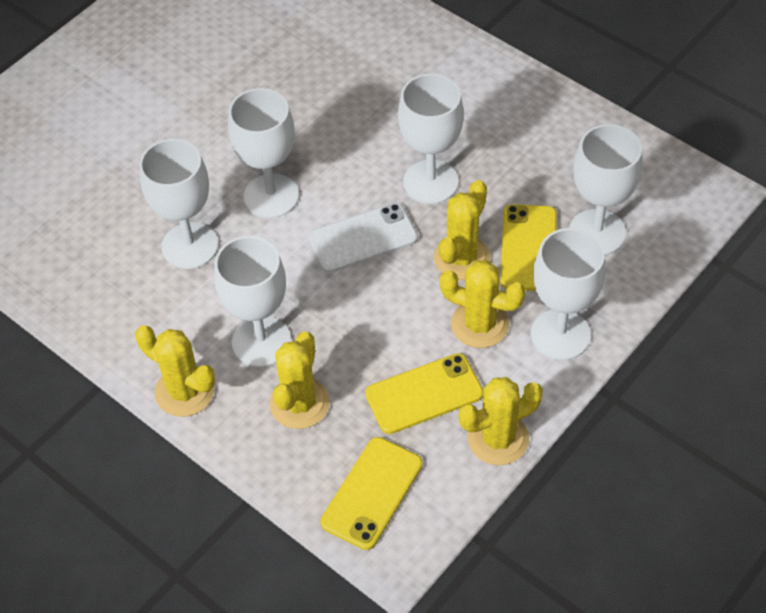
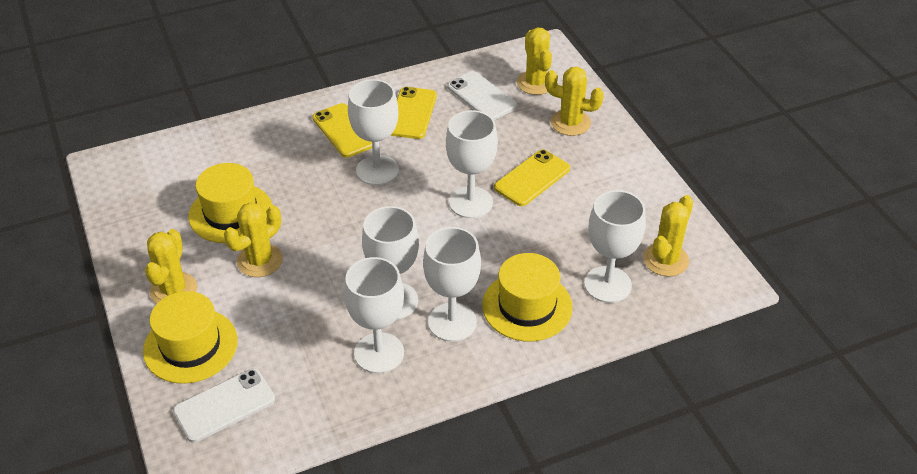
white phone: [308,203,418,273] = 1 -> [173,369,275,442] [447,71,517,120] = 2
yellow hat: none = 0 -> [143,291,238,384] [188,163,272,243] [482,253,573,342] = 3

